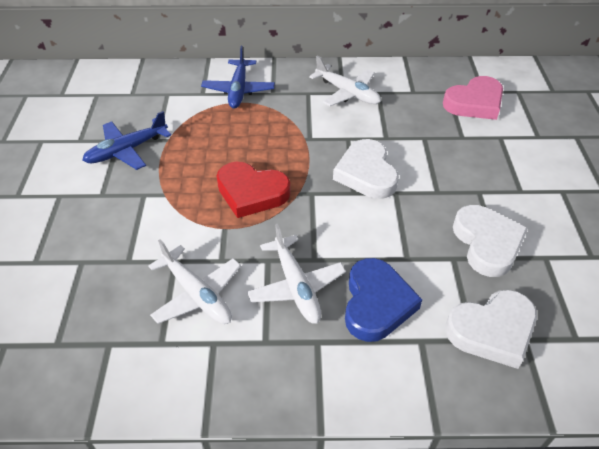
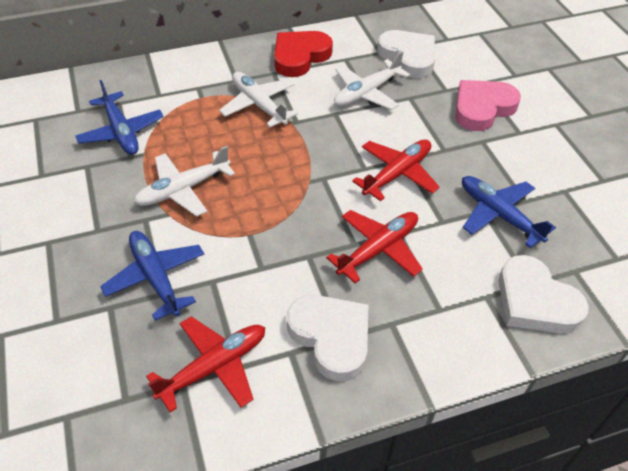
blue heart: [345,258,422,342] = 1 -> none = 0
blue plane: [82,111,171,170] [201,46,275,108] = 2 -> [75,80,164,155] [100,231,204,321] [462,176,556,248] = 3
red plane: none = 0 -> [146,316,265,413] [326,210,423,283] [352,140,440,201] = 3

